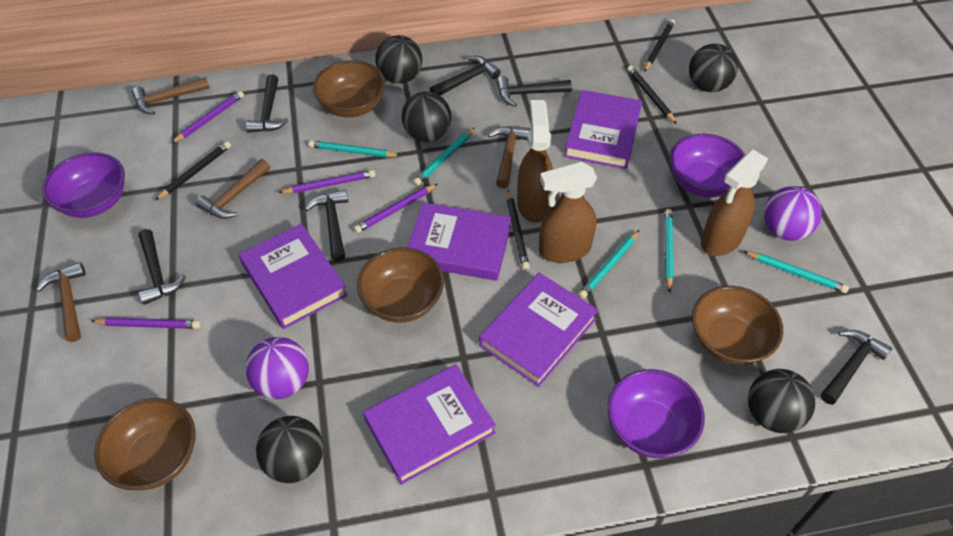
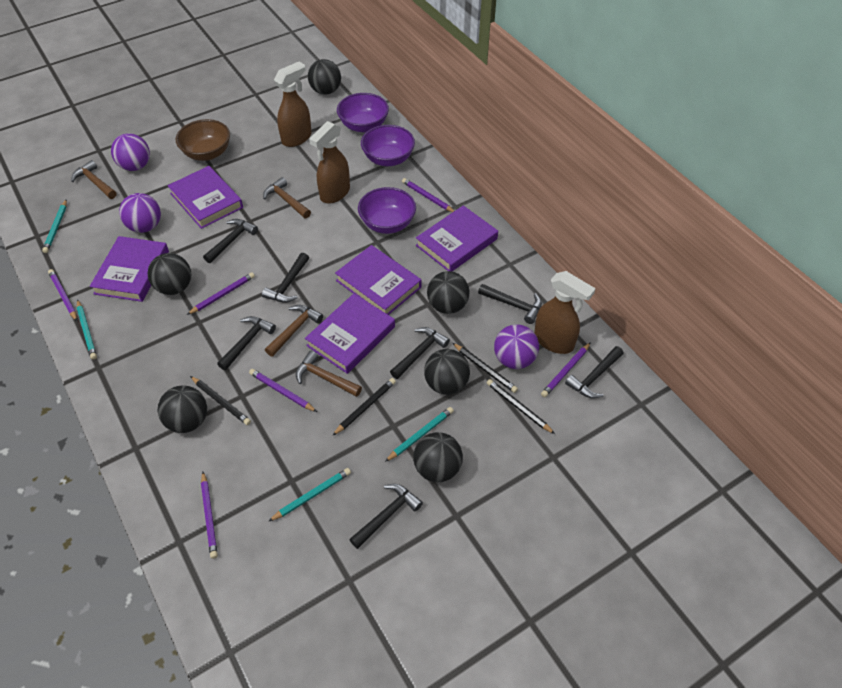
black ball: [256,416,323,483] [375,35,422,84] [402,92,451,142] [689,44,738,92] [748,369,815,433] = 5 -> [147,253,191,295] [158,386,207,433] [308,59,341,95] [413,432,463,482] [424,349,470,395] [427,271,469,314] = 6
black hammer: [139,229,186,305] [246,75,288,133] [305,189,348,261] [430,56,501,96] [496,76,572,107] [821,330,893,405] = 6 -> [203,219,258,263] [217,316,276,370] [262,253,309,303] [349,484,423,549] [390,327,450,379] [478,284,542,324] [565,346,624,398] = 7
brown bowl: [94,398,196,490] [313,60,385,117] [357,248,444,323] [692,286,783,365] = 4 -> [175,119,230,161] = 1
purple ball: [245,337,309,399] [764,186,822,241] = 2 -> [111,133,150,171] [119,193,161,233] [494,324,539,369] = 3
purple pencil: [91,317,200,329] [171,91,244,144] [278,170,375,193] [354,184,437,233] = 4 -> [48,269,77,321] [187,272,255,315] [201,472,218,559] [249,369,317,412] [402,178,454,212] [541,342,591,397] = 6
turquoise pencil: [309,140,401,157] [413,127,475,185] [579,230,639,299] [665,209,674,293] [743,251,849,293] = 5 -> [42,199,67,253] [77,300,97,360] [268,468,351,522] [385,407,454,462] = 4

